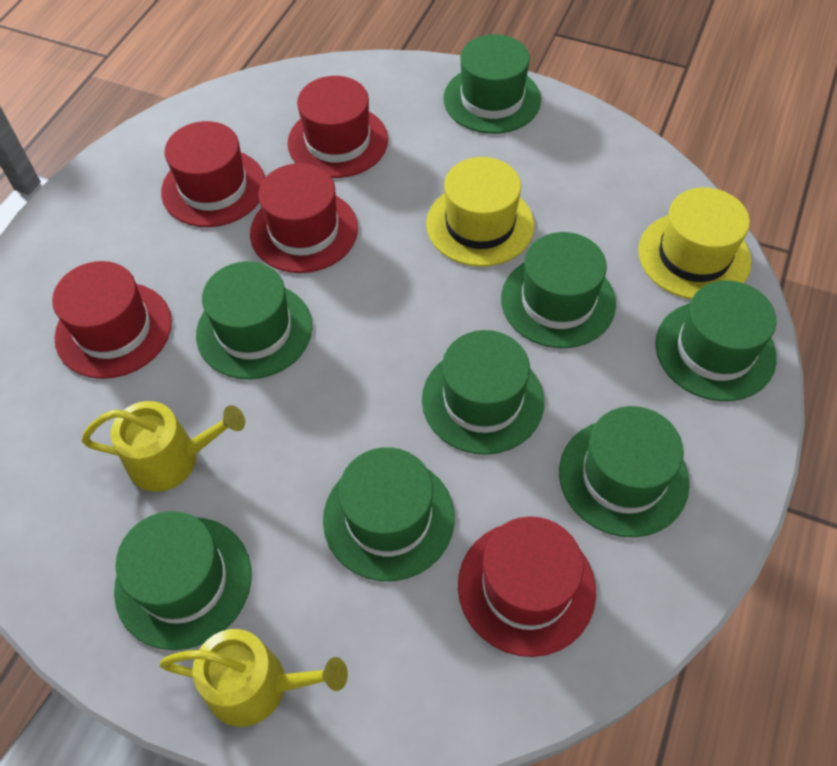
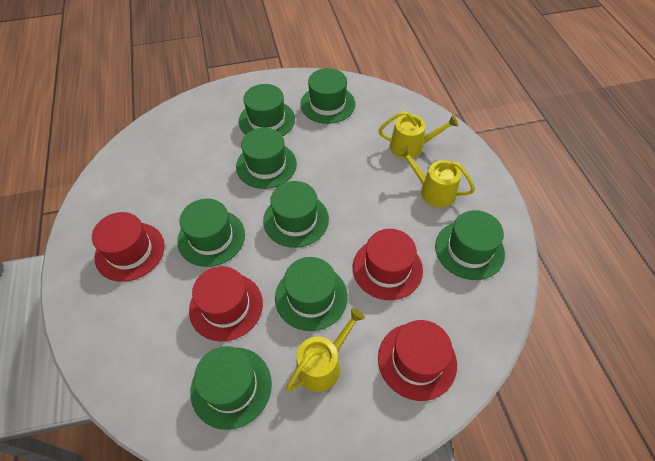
red hat: [52,261,172,379] [161,121,265,227] [250,163,358,273] [287,76,388,178] [458,516,596,657] = 5 -> [92,212,165,282] [189,266,263,342] [353,229,423,300] [378,320,457,401] = 4
yellow hat: [426,157,534,267] [638,187,752,300] = 2 -> none = 0
yellow watering can: [81,401,245,492] [159,629,348,727] = 2 -> [286,308,365,392] [379,111,458,159] [398,146,475,207] = 3

